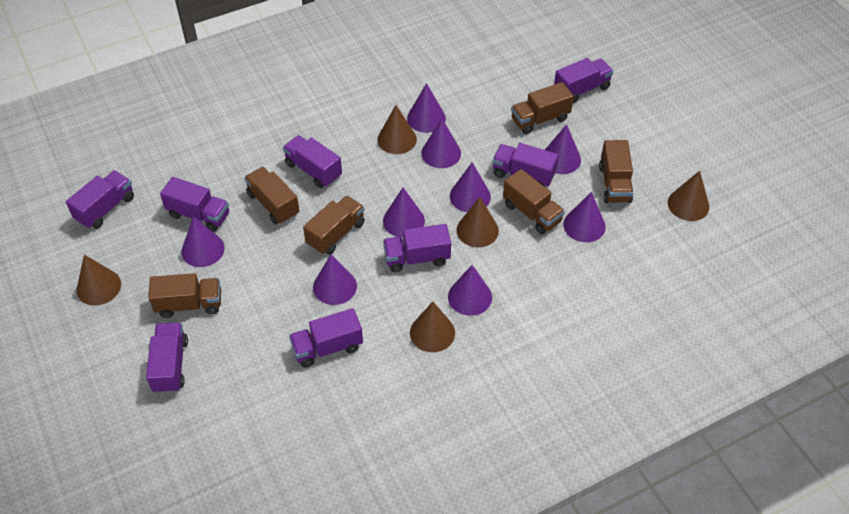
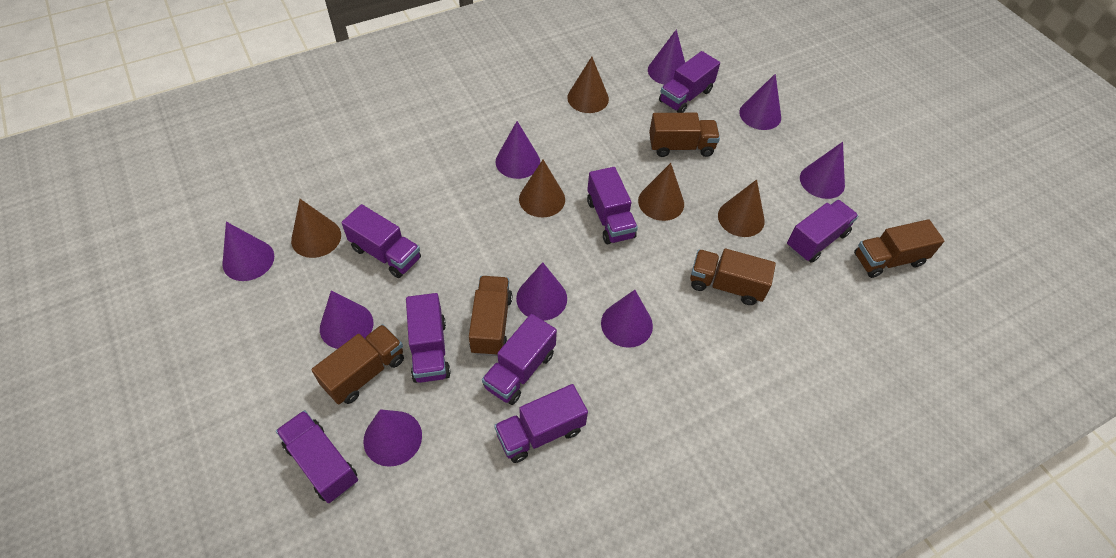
brown truck: [148,273,221,318] [244,167,299,224] [303,196,365,255] [503,169,565,234] [511,82,574,134] [599,140,633,203] = 6 -> [311,324,404,405] [469,276,512,356] [649,113,720,157] [690,249,776,305] [854,219,944,278] = 5

